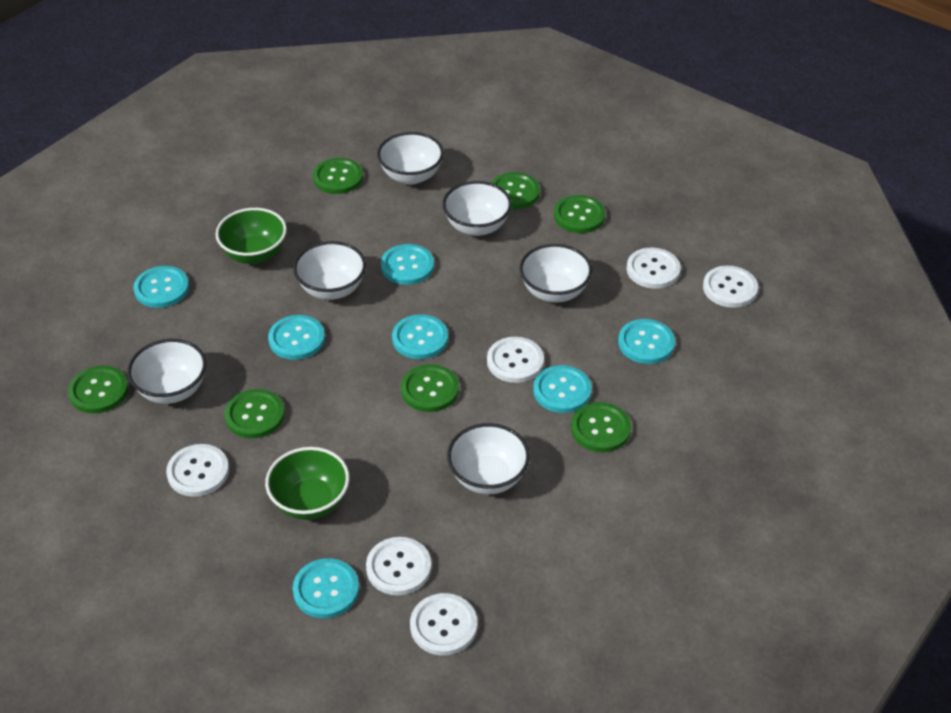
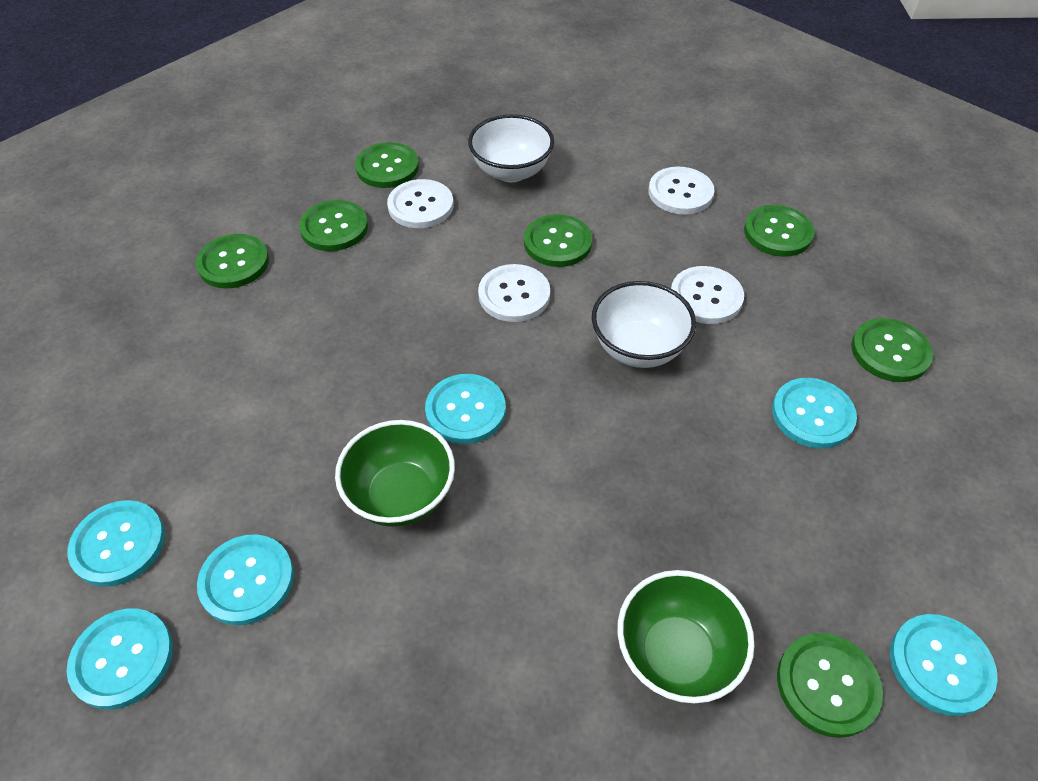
turquoise button: [133,266,189,308] [268,315,325,360] [293,558,359,618] [381,244,434,285] [392,314,448,359] [533,365,592,413] [618,319,675,364] = 7 -> [67,608,173,709] [68,500,165,587] [197,534,294,625] [425,374,506,444] [772,378,857,449] [890,614,998,716] = 6
white bowl: [127,339,206,404] [293,241,366,300] [377,132,444,185] [442,181,512,236] [447,423,530,494] [520,244,592,302] = 6 -> [468,114,554,182] [592,281,696,368] = 2
white button: [166,444,229,497] [366,537,431,595] [410,593,477,656] [487,337,544,383] [626,248,681,289] [703,266,758,308] = 6 -> [387,179,453,228] [478,264,550,322] [648,167,715,215] [671,266,744,324] = 4

